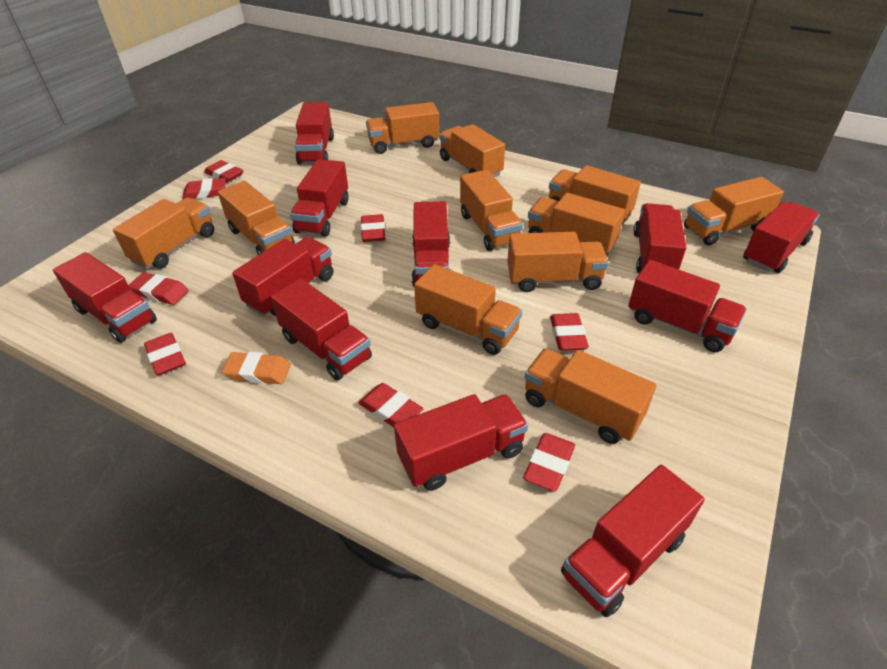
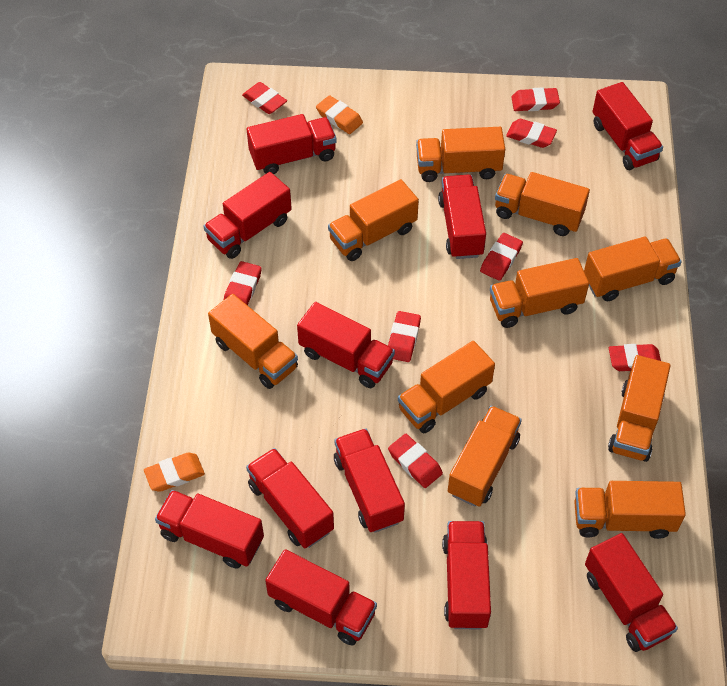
orange eraser: [222,352,291,384] = 1 -> [144,453,205,492] [316,95,363,134] = 2
orange truck: [113,198,214,269] [218,181,295,255] [366,102,440,154] [414,264,522,355] [439,124,505,177] [460,170,523,251] [507,232,609,292] [525,349,656,444] [528,193,625,255] [549,165,641,225] [684,177,784,245] = 11 -> [208,294,298,389] [328,179,419,261] [398,341,495,433] [416,127,505,182] [448,406,522,507] [490,258,589,328] [495,172,590,236] [574,481,686,539] [584,237,682,301] [608,355,671,462] = 10

